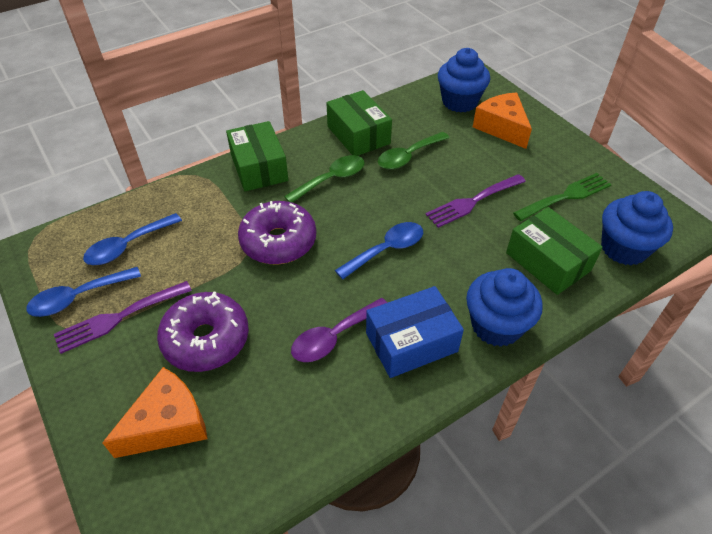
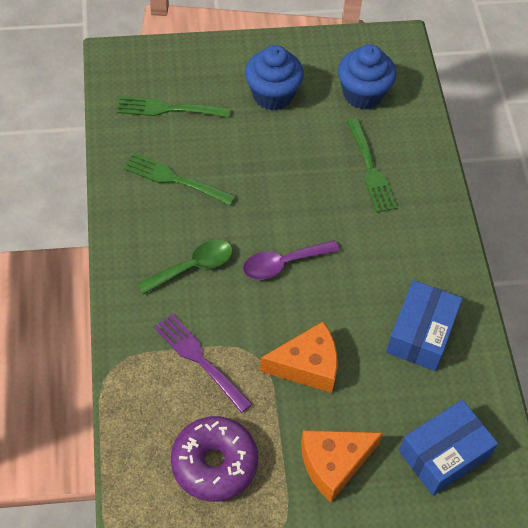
blue box: [366,286,464,378] = 1 -> [386,280,463,371] [399,400,498,495] = 2
blue cupcake: [438,48,490,112] [466,268,543,347] [601,191,673,266] = 3 -> [245,45,304,110] [338,44,396,109] = 2
blue spoon: [26,267,141,317] [83,213,182,265] [335,222,423,279] = 3 -> none = 0
green box: [226,121,288,191] [326,90,392,156] [506,207,603,295] = 3 -> none = 0
green fork: [513,173,612,221] = 1 -> [117,96,230,118] [123,153,236,206] [347,118,397,213] = 3
green spoon: [284,155,365,203] [378,132,450,169] = 2 -> [137,240,233,295] = 1
purple donut: [157,292,249,372] [238,201,316,264] = 2 -> [171,416,258,502] = 1
purple fork: [54,281,192,354] [425,174,526,228] = 2 -> [154,313,252,413] = 1

